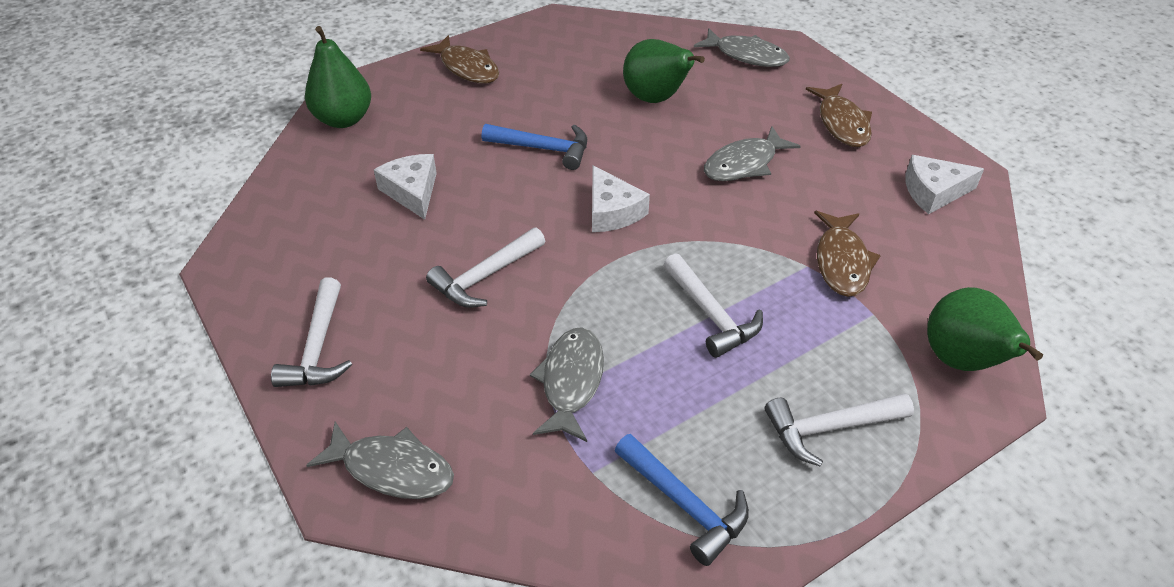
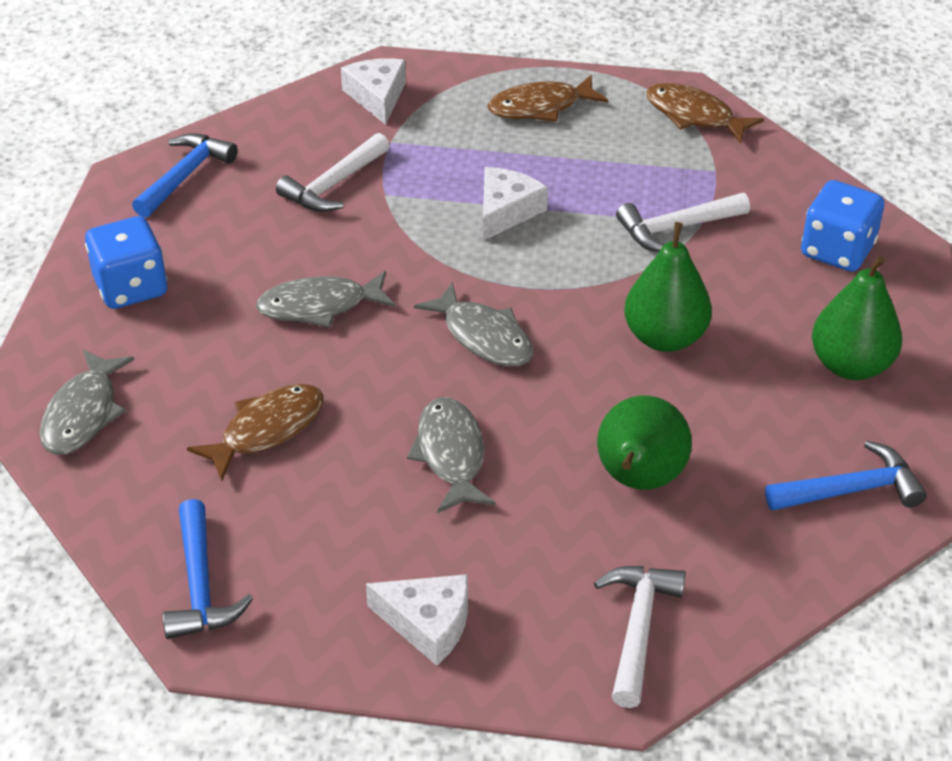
blue dice: none = 0 -> [85,216,167,309] [801,180,884,272] = 2
blue hammer: [482,124,587,170] [615,434,749,566] = 2 -> [132,133,238,218] [163,499,253,639] [765,441,927,511] = 3
white hammer: [271,278,352,387] [426,227,545,308] [663,253,763,358] [765,393,914,467] = 4 -> [276,133,390,212] [594,566,686,708] [616,193,750,252] = 3

